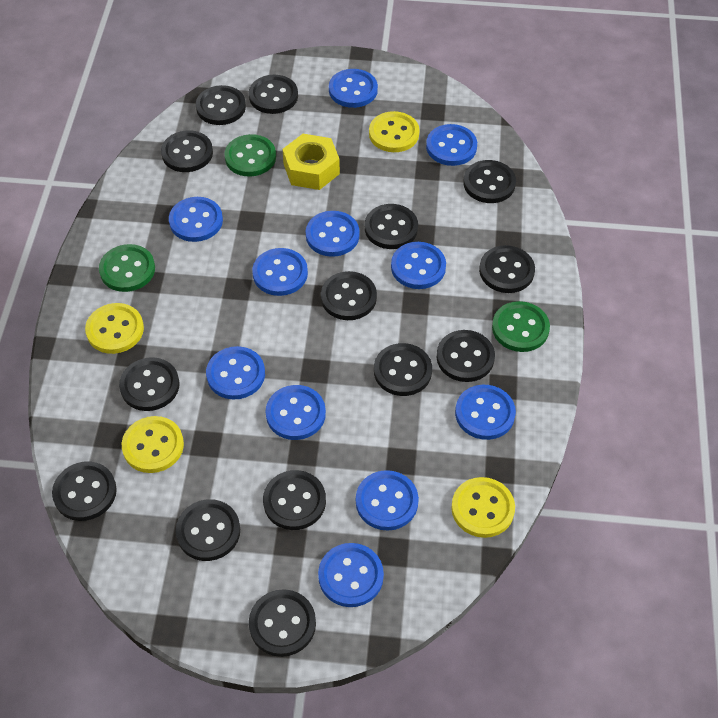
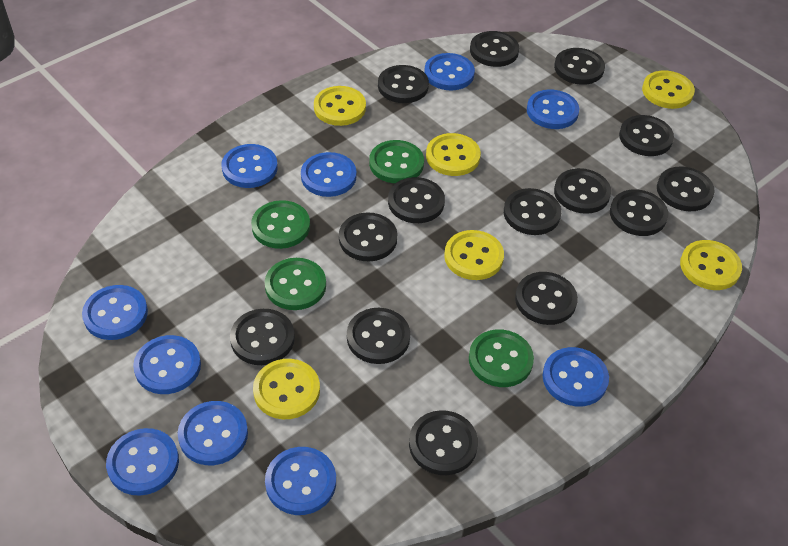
blue button: [169,197,223,242] [206,346,265,399] [252,248,308,296] [266,385,326,440] [306,211,360,257] [318,543,384,607] [329,69,378,108] [356,470,419,531] [391,242,446,289] [426,124,477,166] [455,385,516,440] = 11 -> [82,285,148,340] [106,428,179,496] [133,335,201,394] [178,401,248,465] [221,144,278,188] [265,447,336,515] [301,152,357,197] [424,53,475,90] [527,90,579,129] [542,347,609,406] = 10
green button: [99,244,155,292] [224,134,276,177] [492,301,550,352] = 3 -> [251,200,310,249] [265,258,326,310] [369,140,424,183] [469,329,534,387] = 4
yellow button: [85,303,144,354] [122,416,184,473] [369,111,419,152] [451,477,515,538] = 4 -> [253,359,320,419] [314,86,366,126] [426,133,481,176] [444,230,504,280] [642,70,695,109] [680,240,742,290] = 6
yellow nut: [282,134,340,190] = 1 -> none = 0

